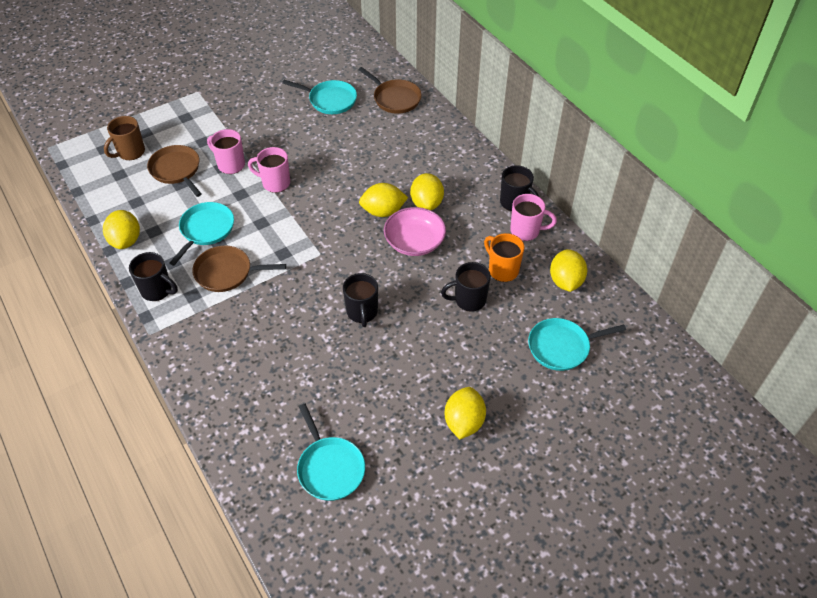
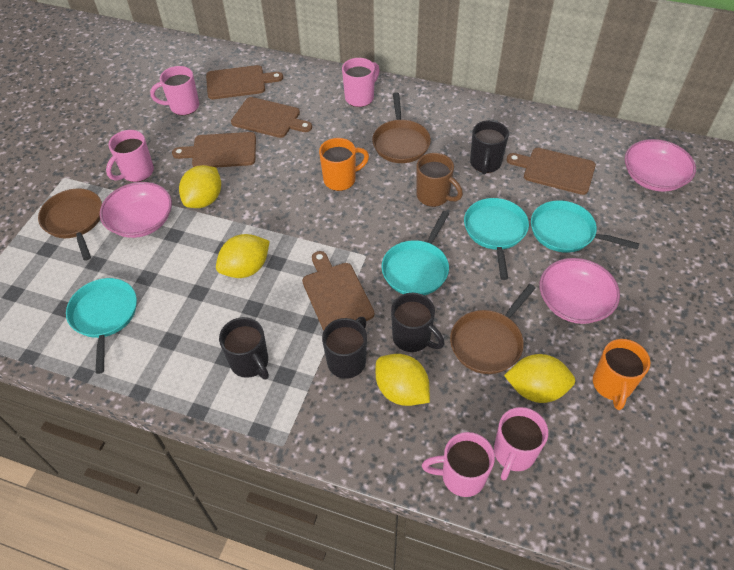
brown cutting board: none = 0 -> [172,132,256,168] [206,65,283,99] [231,97,312,138] [302,251,374,331] [507,148,596,195] = 5
orange mug: [484,233,524,282] = 1 -> [319,138,369,191] [593,339,650,410] = 2
pink bowl: [384,207,446,256] = 1 -> [100,182,172,238] [540,258,620,324] [625,139,696,192] = 3
pink mug: [207,129,245,174] [248,147,290,193] [510,194,557,241] = 3 -> [106,130,154,182] [150,66,199,115] [342,58,380,107] [422,432,495,497] [494,407,548,480] = 5
yellow lemon: [103,210,140,249] [359,183,408,217] [410,173,444,210] [445,387,486,439] [550,249,587,292] = 5 -> [179,165,221,208] [216,234,270,278] [376,354,430,406] [504,354,575,403] = 4

